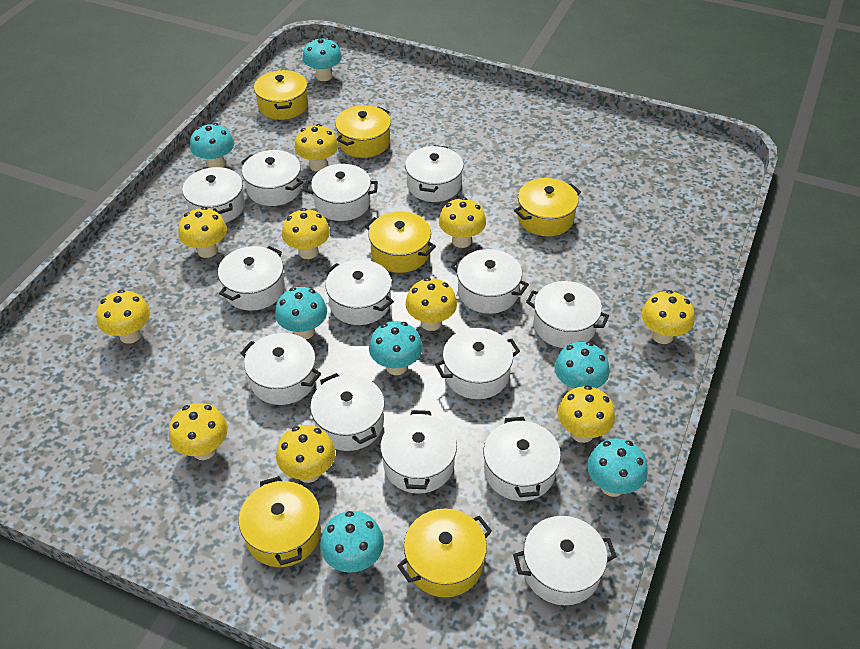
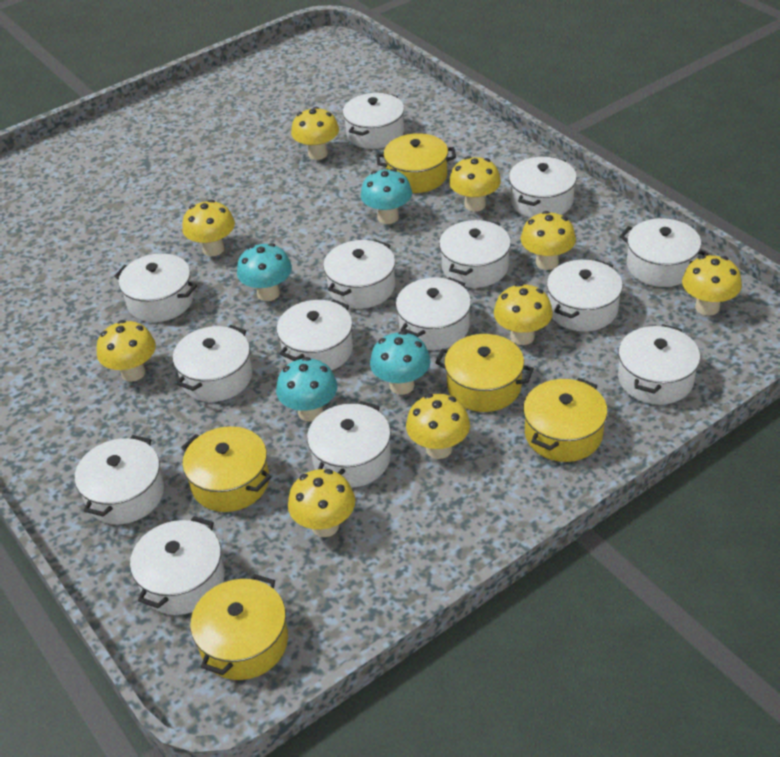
turquoise mushroom: [190,123,234,168] [275,287,327,340] [302,38,342,81] [320,511,384,573] [369,321,423,375] [554,342,610,391] [587,438,648,497] = 7 -> [237,243,292,301] [276,357,338,421] [361,169,412,224] [370,331,431,395] = 4
yellow mushroom: [96,290,150,344] [169,403,228,460] [178,207,227,258] [276,425,335,483] [282,208,330,259] [294,124,338,171] [405,278,457,331] [439,197,486,248] [558,385,615,443] [642,290,694,344] = 10 -> [97,320,156,382] [182,200,235,256] [288,469,355,537] [291,107,339,160] [406,394,470,459] [449,156,501,212] [494,283,553,345] [521,211,576,270] [682,255,742,316] = 9
yellow pot: [238,476,321,567] [254,70,308,120] [335,105,391,158] [365,211,436,273] [397,509,492,597] [514,178,581,236] = 6 -> [181,426,271,512] [190,574,288,680] [376,133,456,193] [435,334,534,412] [523,378,608,462] = 5

